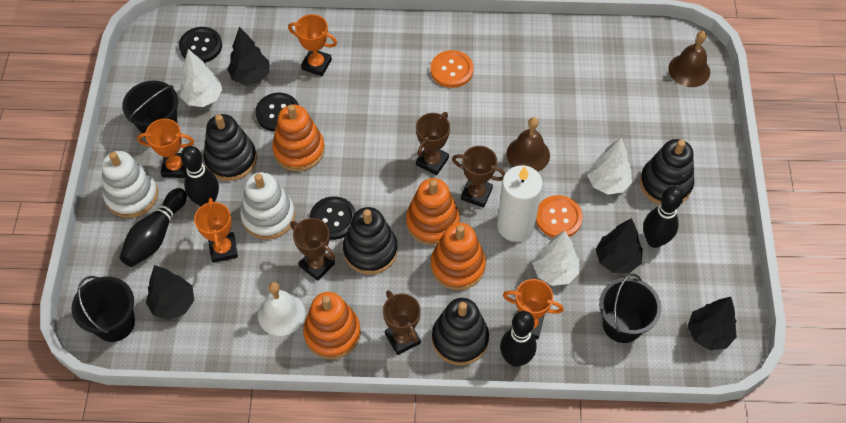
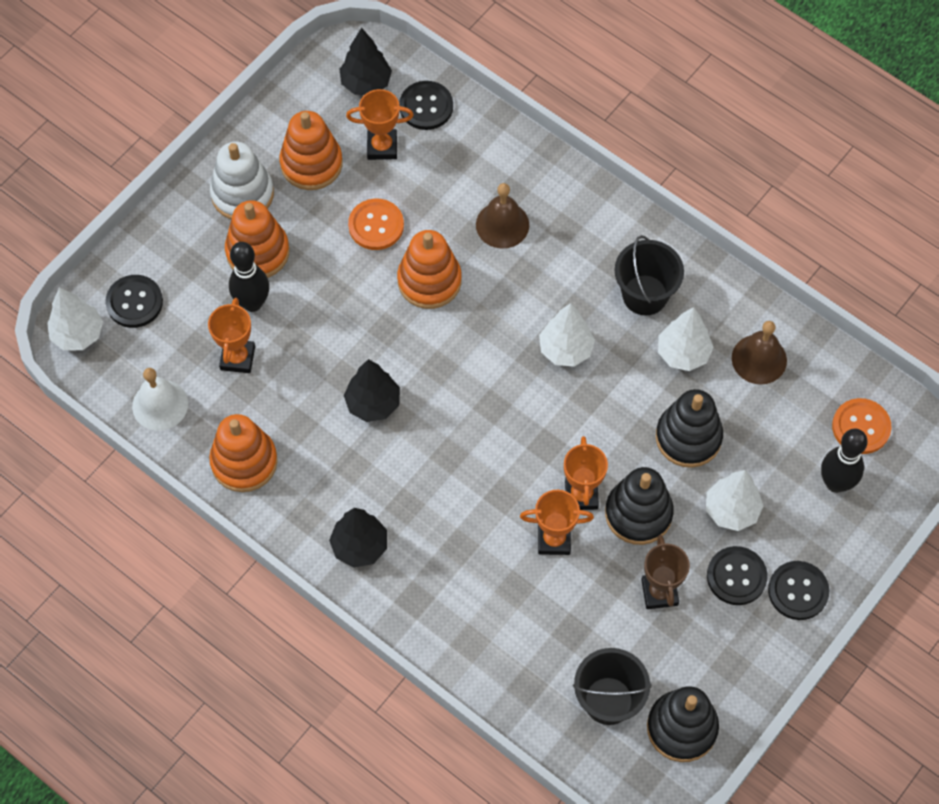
black bowling pin: [120,188,187,267] [181,146,219,206] [500,311,536,367] [643,187,683,248] = 4 -> [229,242,269,312] [821,429,867,493] = 2
black bucket: [72,276,135,342] [122,81,178,138] [599,274,661,343] = 3 -> [573,648,652,725] [615,235,684,315] = 2
black button: [179,27,222,63] [255,93,299,132] [310,196,356,240] = 3 -> [105,275,163,328] [399,81,453,130] [707,546,768,605] [768,561,829,620] = 4
black stacking toy: [203,114,257,181] [343,207,398,274] [432,298,489,365] [640,139,694,205] = 4 -> [605,467,674,545] [647,686,719,762] [656,389,723,468] = 3
black tree: [146,265,194,320] [227,27,269,85] [596,218,643,273] [687,297,737,350] = 4 -> [329,508,387,568] [339,27,392,95] [344,359,400,422] = 3
brown trophy: [290,218,335,281] [383,290,421,355] [416,112,450,175] [452,146,505,208] = 4 -> [641,535,690,609] = 1
white candle: [497,165,543,242] = 1 -> none = 0
white stacking toy: [102,151,158,218] [240,172,295,239] = 2 -> [210,142,274,219] = 1
white tree: [180,49,223,107] [533,231,579,286] [587,138,632,195] = 3 -> [47,287,103,351] [539,303,595,367] [658,307,714,371] [706,470,763,531] = 4

